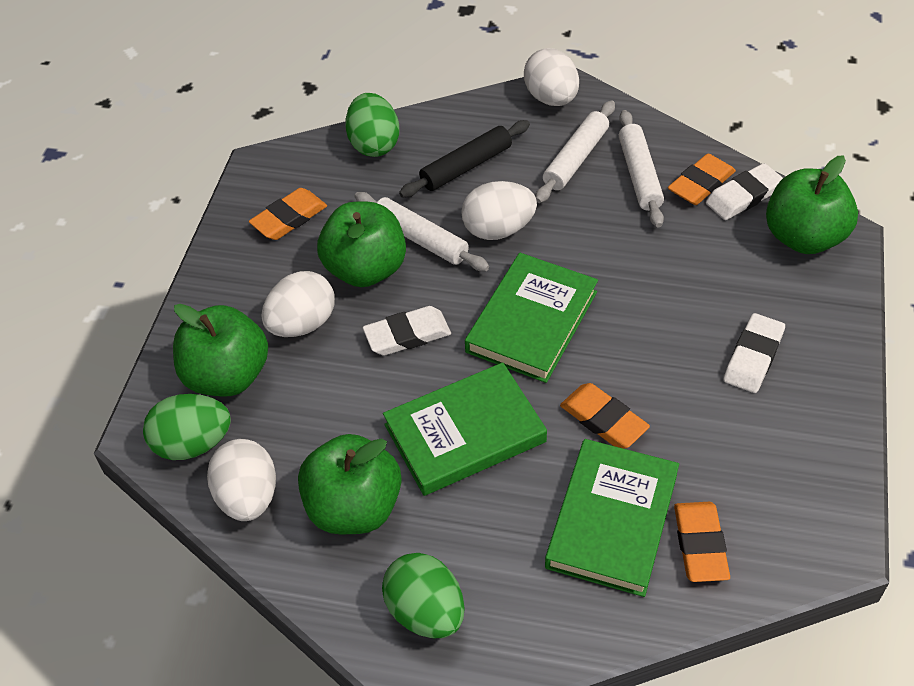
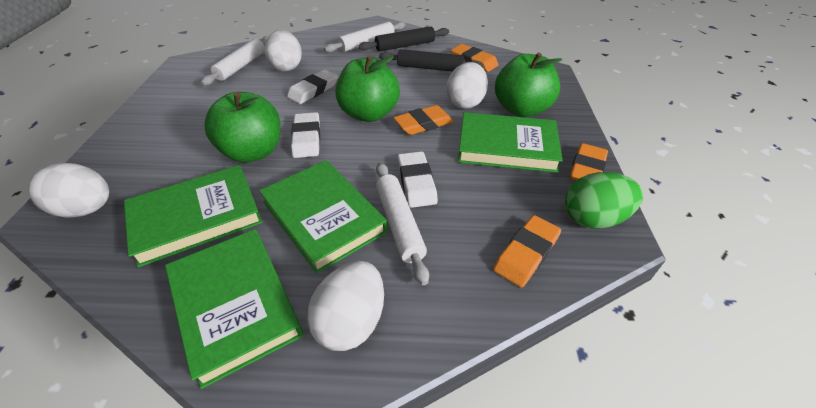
black rolling pin: [399,120,530,197] = 1 -> [359,26,449,52] [379,49,483,72] = 2
green apple: [173,304,268,396] [298,434,402,534] [317,202,406,287] [766,155,858,254] = 4 -> [204,92,280,163] [335,56,400,122] [495,52,563,117] = 3
green book: [383,362,547,496] [465,253,598,383] [545,439,679,597] = 3 -> [124,165,263,268] [165,229,303,389] [259,160,387,274] [458,112,563,173] = 4
green egg: [143,394,231,460] [345,93,399,157] [382,553,465,638] = 3 -> [565,172,643,229] = 1

